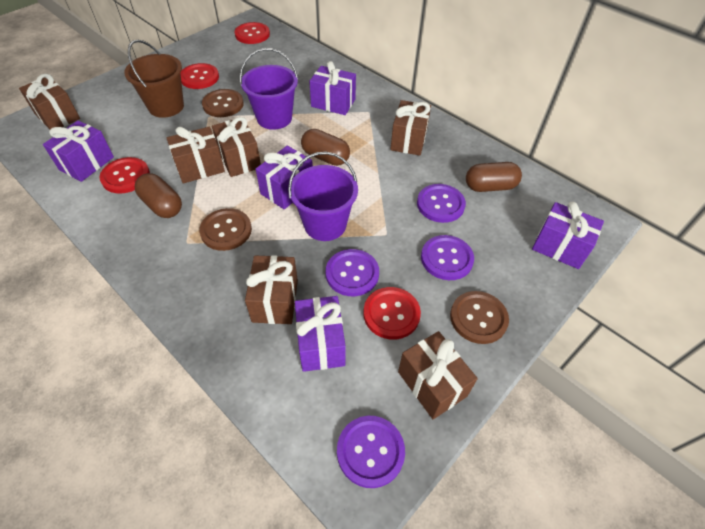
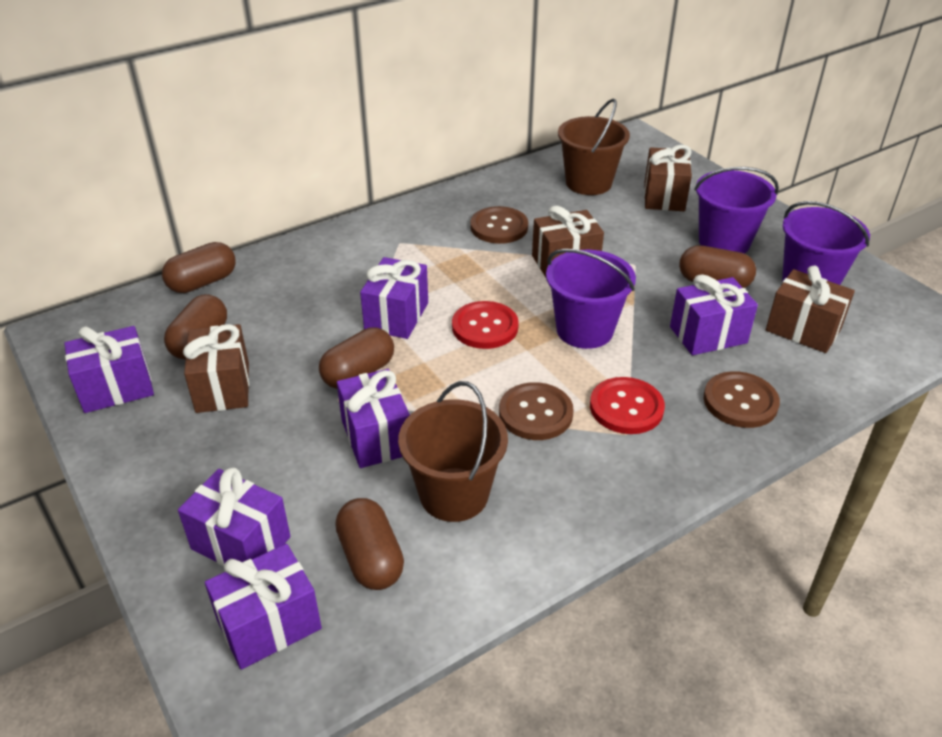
brown bucket: [124,40,184,118] = 1 -> [398,381,508,522] [558,99,630,195] = 2
brown capsule: [135,173,182,218] [301,129,350,166] [466,162,522,192] = 3 -> [162,242,236,293] [164,294,227,359] [319,327,394,389] [335,498,404,590] [679,245,756,288] = 5
brown gift: [19,74,80,129] [167,127,225,183] [212,117,261,177] [245,255,298,324] [390,100,431,156] [398,331,478,419] = 6 -> [183,324,249,413] [532,206,604,277] [644,145,692,211] [766,266,855,353] = 4
purple bucket: [240,48,298,130] [288,152,358,241] = 2 -> [546,249,636,349] [694,167,779,254] [782,201,870,285] = 3
purple button: [326,249,379,296] [337,416,405,488] [417,184,466,223] [421,235,474,280] = 4 -> none = 0
purple gift: [43,120,114,182] [256,146,313,209] [295,296,346,372] [309,61,356,115] [532,202,604,269] = 5 -> [64,326,154,413] [178,467,291,567] [205,544,322,670] [337,369,410,468] [360,257,428,339] [670,274,758,355] = 6
red button: [100,157,150,194] [180,63,219,89] [235,22,270,44] [363,287,421,340] = 4 -> [452,301,519,349] [590,377,665,434] = 2

